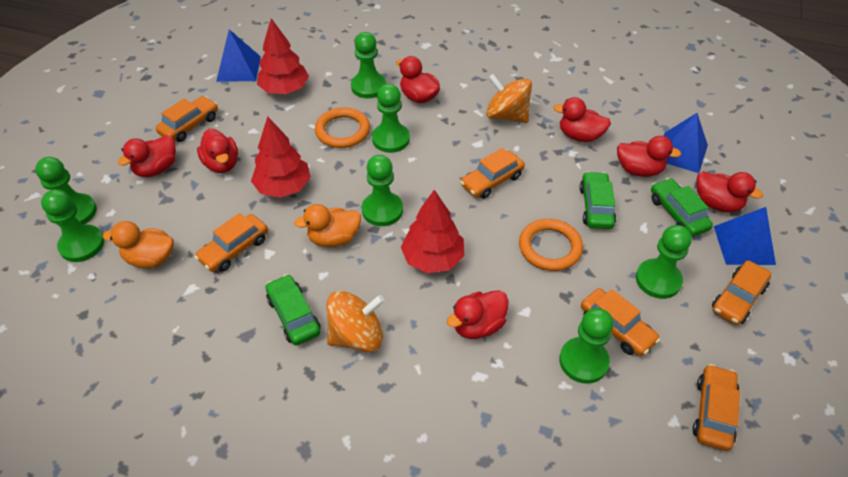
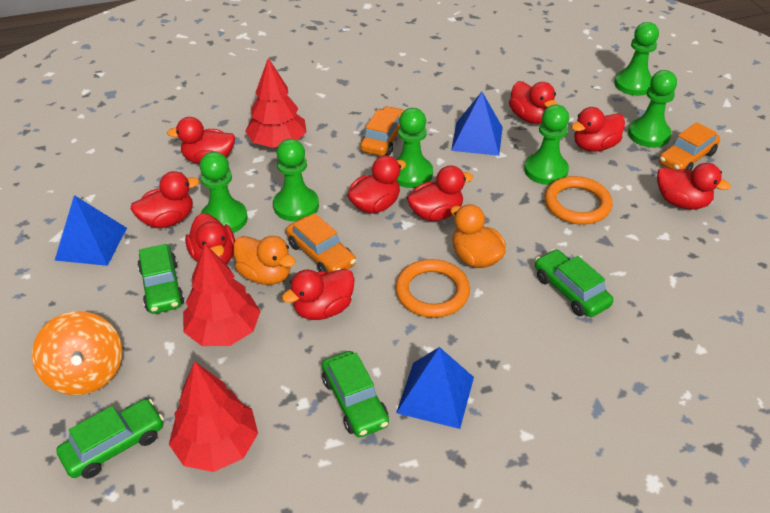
green car: [266,274,321,345] [579,171,616,229] [651,178,713,237] = 3 -> [56,399,164,479] [138,244,184,314] [322,351,389,437] [535,249,613,317] = 4
green pawn: [35,157,97,226] [41,189,104,262] [351,32,386,98] [362,155,403,226] [372,84,410,153] [559,308,613,384] [636,225,692,299] = 7 -> [200,152,248,233] [273,139,319,222] [396,108,433,188] [524,105,569,185] [614,22,659,96] [628,70,677,148] = 6
orange car: [156,96,218,142] [195,213,268,272] [460,148,525,199] [581,288,660,356] [693,364,740,451] [712,261,772,325] = 6 -> [286,213,356,273] [360,106,404,156] [659,122,720,170] = 3
orange spinning top: [326,291,385,352] [486,74,532,123] = 2 -> [32,311,122,395] = 1
red duck: [118,135,176,177] [197,129,238,173] [396,56,440,103] [446,290,509,339] [553,97,611,142] [617,136,681,177] [696,171,763,212] = 7 -> [131,171,199,228] [167,117,235,164] [185,213,235,264] [282,269,355,320] [348,155,406,214] [407,165,473,221] [509,81,557,124] [571,107,625,152] [657,163,731,210] = 9

